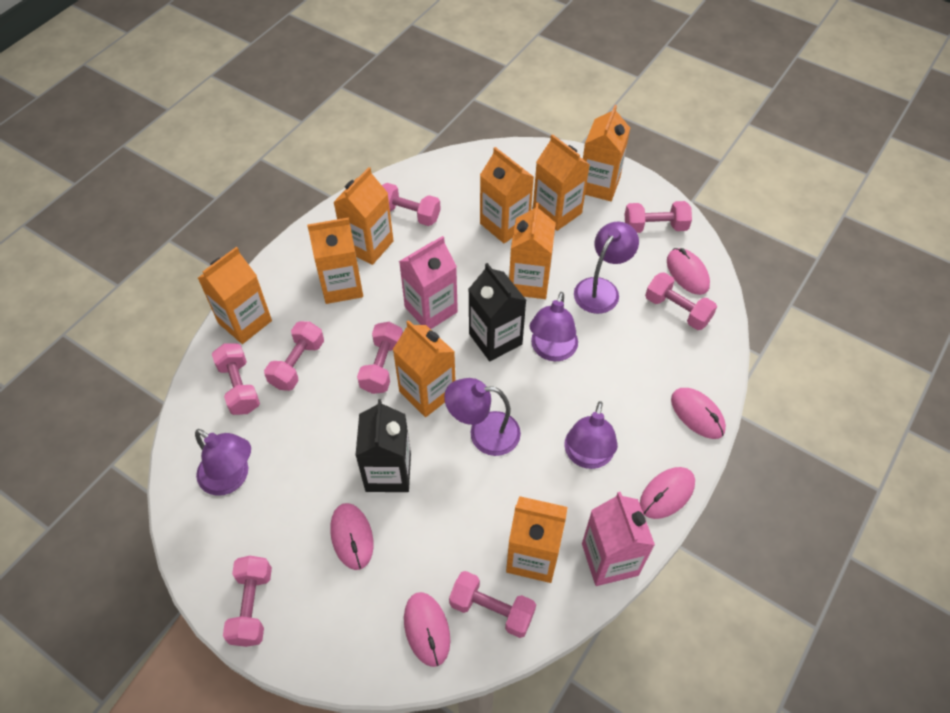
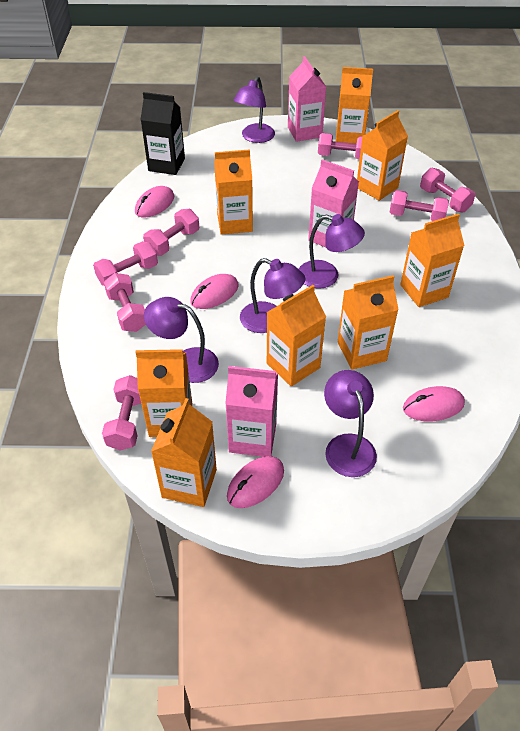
black carton: [355,399,411,492] [468,263,527,361] = 2 -> [141,92,185,175] = 1
orange carton: [198,247,272,344] [307,217,363,304] [333,167,394,265] [393,320,456,417] [480,147,534,243] [506,496,568,583] [509,203,556,299] [533,134,590,231] [583,105,630,201] = 9 -> [136,349,192,437] [151,398,217,507] [214,149,253,235] [267,285,326,386] [336,67,373,144] [338,275,399,370] [357,110,408,201] [400,214,465,307] = 8
pink carton: [399,236,458,329] [582,492,655,586] = 2 -> [225,366,278,457] [288,56,326,142] [308,160,359,247] = 3
pink dumbbell: [212,344,260,415] [223,556,272,647] [264,321,324,391] [357,322,403,394] [382,183,441,226] [449,571,536,638] [625,201,692,233] [645,272,717,330] = 8 -> [93,241,158,286] [102,375,141,451] [104,273,146,332] [143,209,199,255] [318,133,362,159] [390,190,449,221] [420,168,475,213] = 7
pink mouse: [330,503,374,570] [404,592,450,667] [640,467,695,519] [667,248,710,295] [671,388,726,439] = 5 -> [135,186,174,218] [190,274,239,309] [227,456,284,508] [403,386,465,421] = 4

